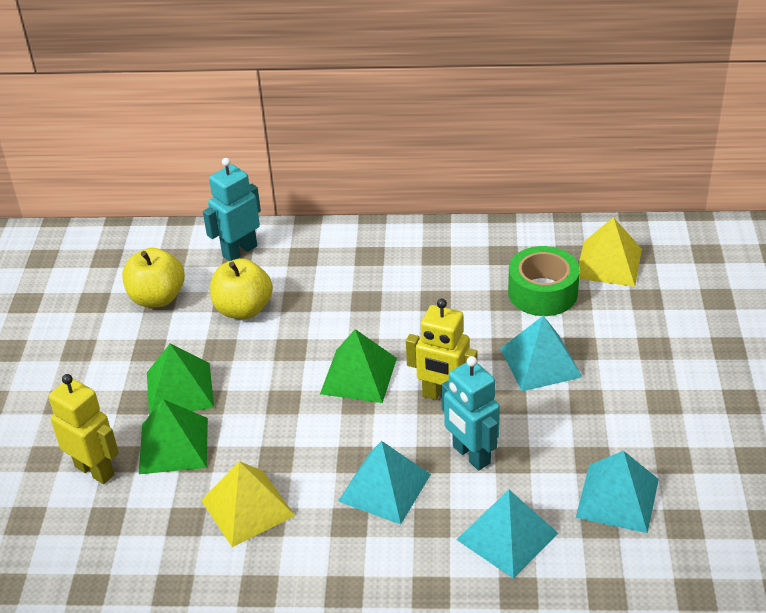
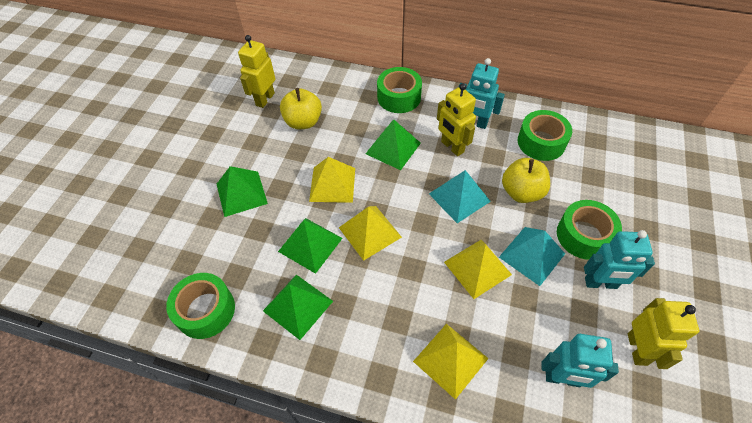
green pyramid: [139,399,208,474] [147,344,214,415] [320,329,397,403] = 3 -> [217,166,268,217] [263,275,333,340] [278,218,343,274] [365,119,421,170] = 4
green tape: [508,246,580,316] = 1 -> [166,273,235,339] [377,67,422,113] [518,110,572,161] [557,200,622,260] = 4
turquoise pyramid: [338,441,431,525] [457,490,558,579] [500,316,582,391] [576,451,659,533] = 4 -> [429,170,491,223] [499,227,565,286] = 2
turquoise robot: [203,158,261,261] [441,356,500,470] = 2 -> [459,58,505,129] [541,334,619,388] [584,230,655,289] = 3
yellow pyramid: [201,461,295,547] [579,217,642,287] = 2 -> [309,157,355,203] [339,206,402,261] [413,324,489,400] [444,240,512,299] = 4
yellow robot: [48,374,119,484] [406,299,478,400] = 2 -> [238,35,275,108] [437,83,476,156] [628,298,699,369] = 3

